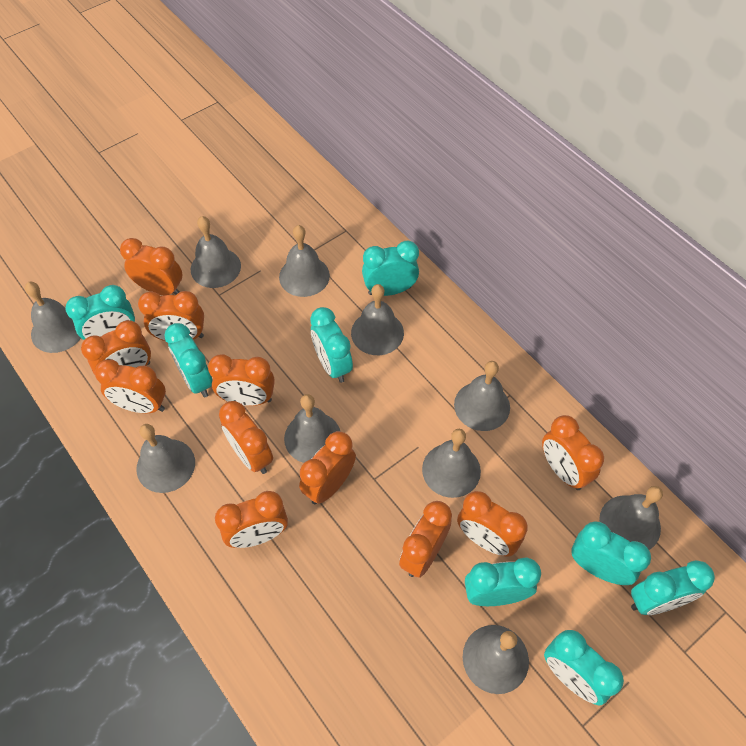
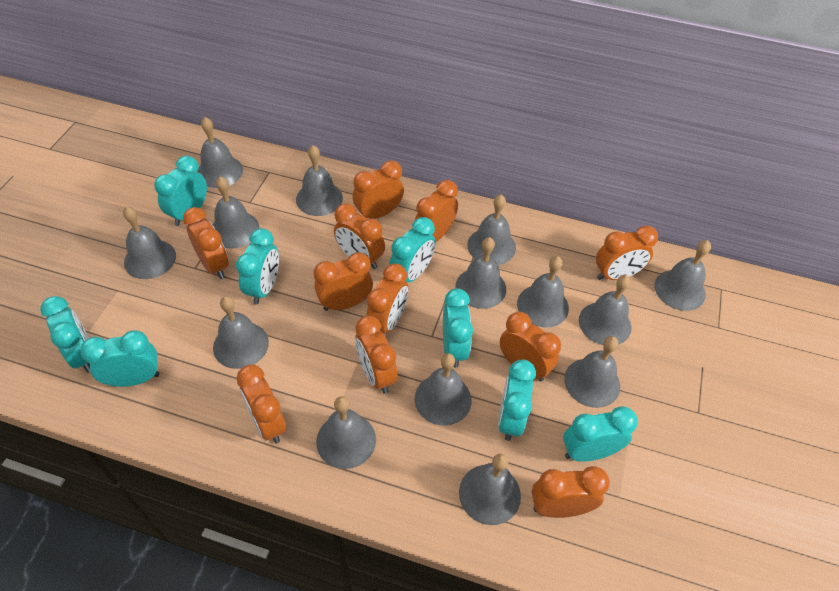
grey bell: [25,282,81,353] [136,424,195,493] [191,216,241,288] [279,225,330,297] [284,394,340,463] [351,284,404,355] [422,429,481,498] [454,361,510,431] [463,625,529,694] [599,486,663,550] = 10 -> [123,207,176,279] [197,117,243,188] [212,177,259,249] [213,296,269,369] [296,145,343,216] [316,396,376,469] [415,353,472,426] [456,237,506,309] [459,454,521,525] [467,195,516,265] [517,256,569,328] [564,336,620,408] [579,275,632,345] [655,240,711,311] = 14

